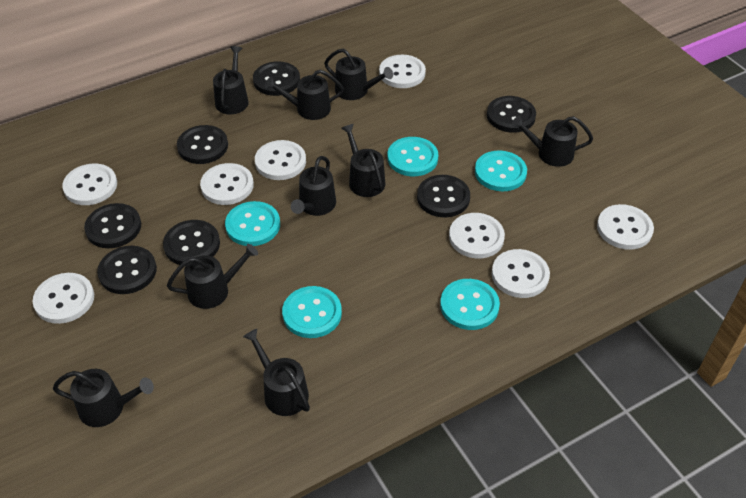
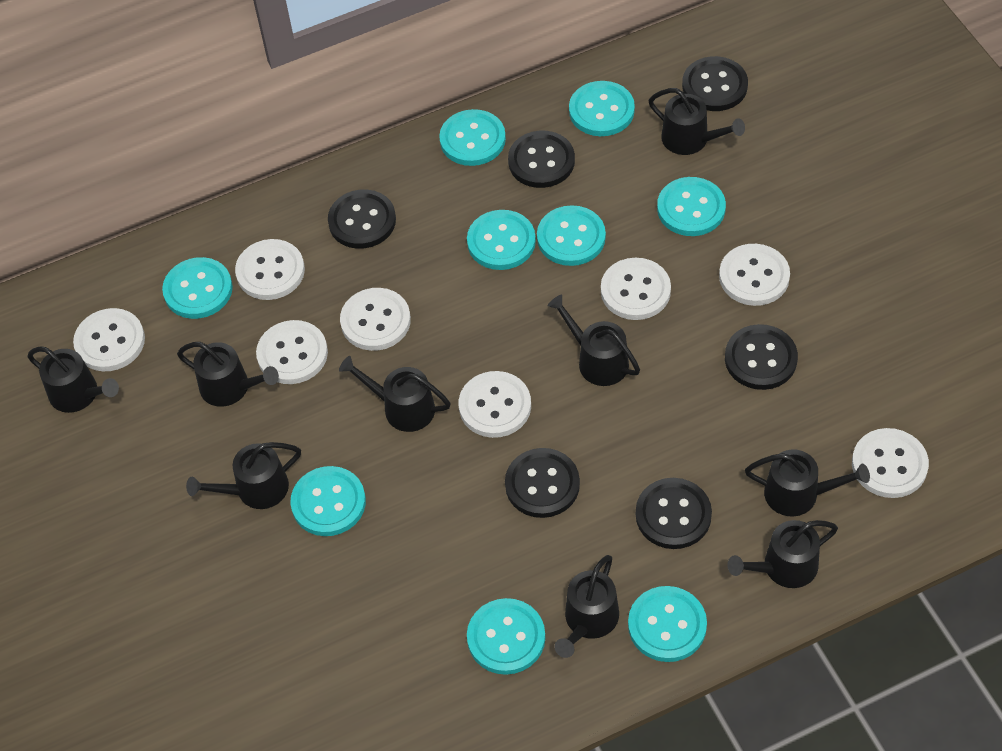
black button: [84,203,141,248] [97,246,157,294] [163,220,220,265] [177,125,228,164] [253,61,300,96] [417,175,470,217] [487,96,536,133] = 7 -> [328,189,396,249] [505,448,580,518] [508,131,575,188] [636,478,712,549] [682,56,748,111] [725,324,798,390] = 6
turquoise button: [225,201,280,246] [282,286,342,338] [387,137,438,176] [440,279,500,330] [475,150,527,191] = 5 -> [162,257,233,319] [291,466,366,536] [439,109,506,166] [467,210,536,270] [467,598,545,675] [537,205,606,266] [569,81,635,136] [628,586,707,662] [657,177,726,236] = 9

